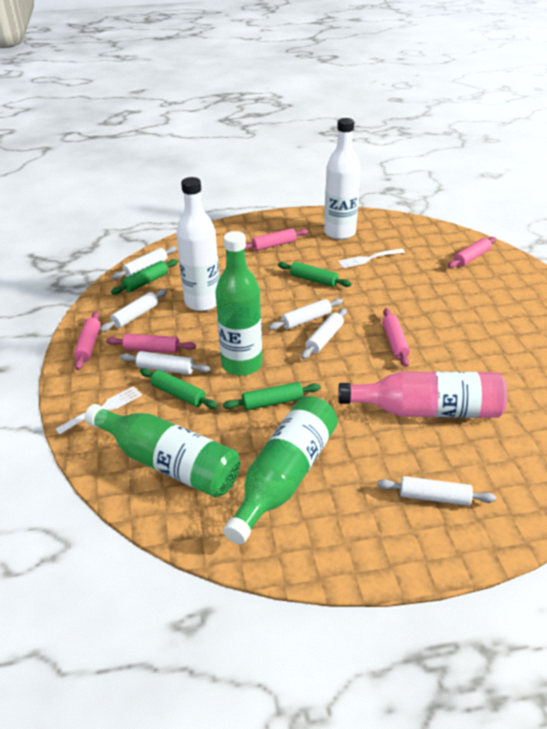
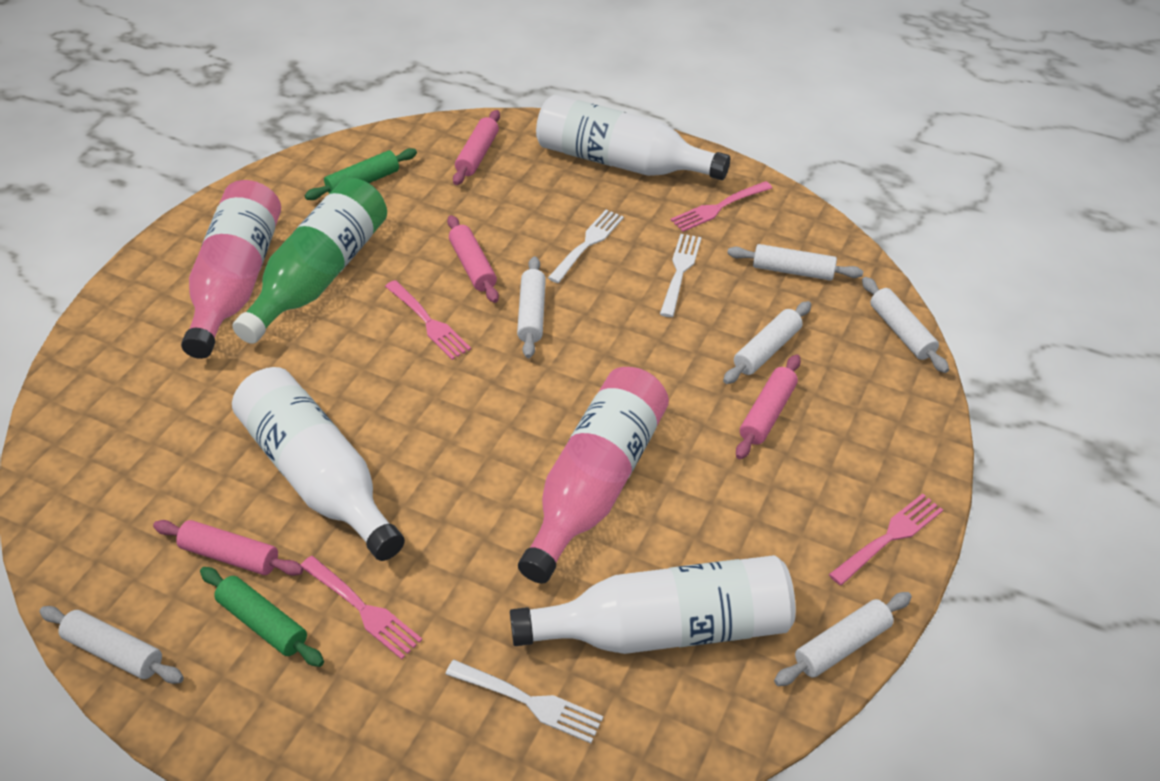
green bottle: [85,404,240,498] [215,231,262,376] [223,396,338,545] = 3 -> [232,178,387,344] = 1
green rolling pin: [111,259,178,295] [140,368,218,409] [223,382,321,410] [278,262,352,287] = 4 -> [200,567,324,667] [305,148,417,200] = 2
pink bottle: [338,371,507,418] = 1 -> [181,180,281,359] [518,367,669,584] = 2
pink fork: none = 0 -> [301,556,422,659] [385,280,471,360] [671,181,772,232] [829,493,943,586] = 4
pink rolling pin: [74,311,101,370] [106,334,196,353] [245,228,308,251] [382,308,410,367] [448,237,496,268] = 5 -> [153,520,304,576] [447,215,499,303] [453,110,500,185] [736,354,801,459] = 4
white bottle: [176,177,220,311] [324,118,361,240] = 2 -> [232,367,405,561] [510,555,796,654] [536,95,730,180] = 3
white fork: [55,386,142,435] [338,248,405,268] = 2 -> [445,660,603,743] [548,210,624,283] [660,234,702,317] = 3

